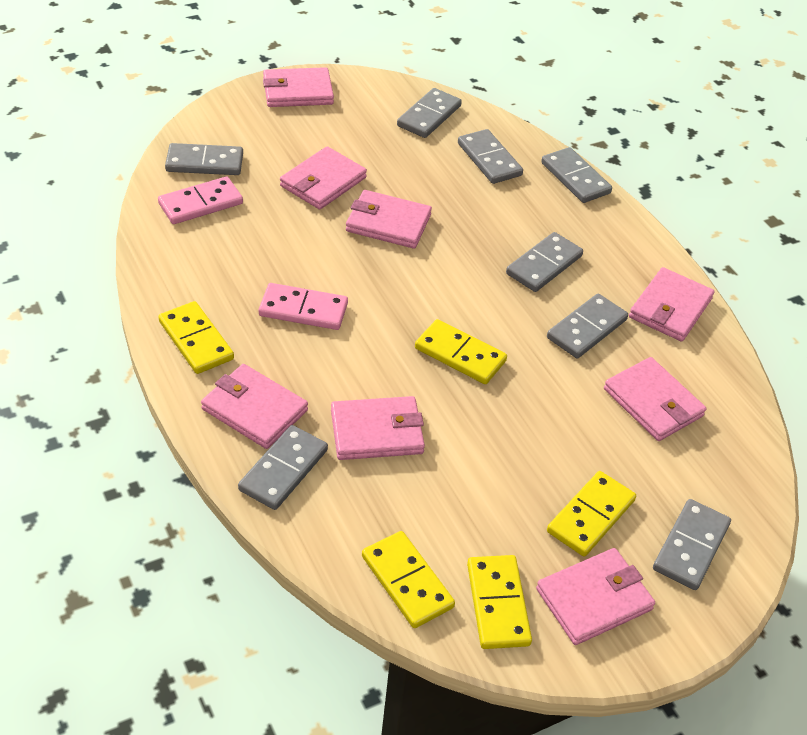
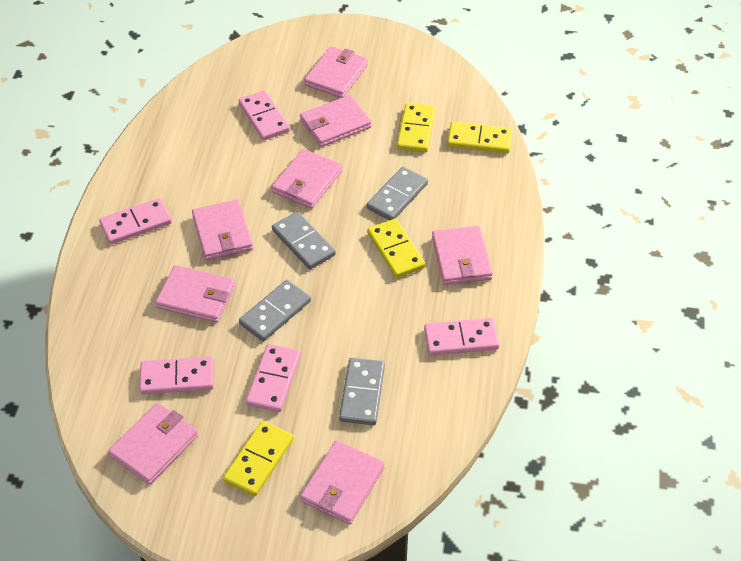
grey domino: [165,143,243,175] [238,425,328,510] [397,88,462,138] [458,129,523,184] [506,232,583,292] [541,147,612,203] [547,294,628,358] [653,499,731,590] = 8 -> [239,280,311,341] [272,212,336,269] [339,358,385,425] [367,167,428,220] = 4
pink domino: [158,176,243,224] [259,283,348,330] = 2 -> [99,198,172,244] [139,357,214,394] [239,90,290,140] [246,344,301,412] [424,318,499,356] = 5
yellow domino: [159,301,234,374] [362,531,455,628] [415,319,507,384] [467,555,532,649] [547,471,636,556] = 5 -> [223,421,294,496] [367,219,425,278] [397,103,435,153] [447,121,512,153] = 4

